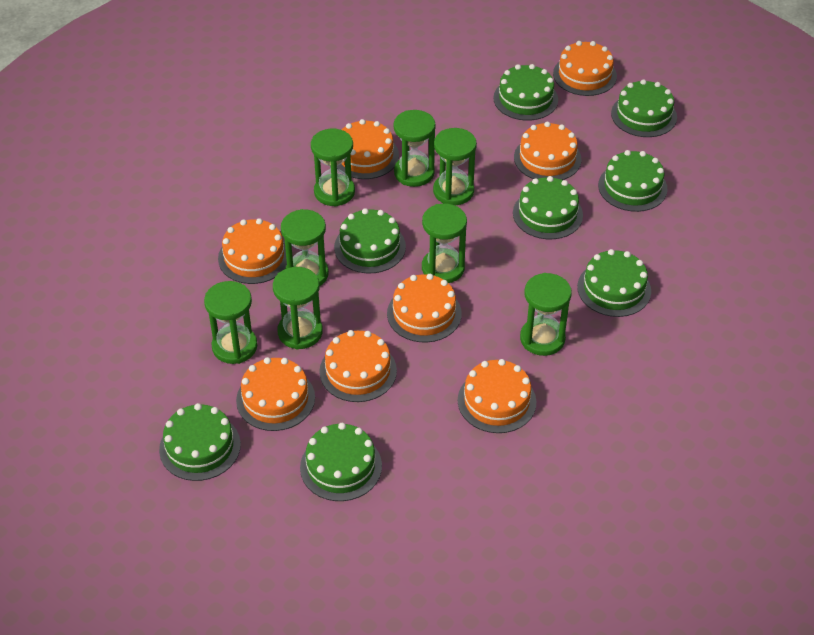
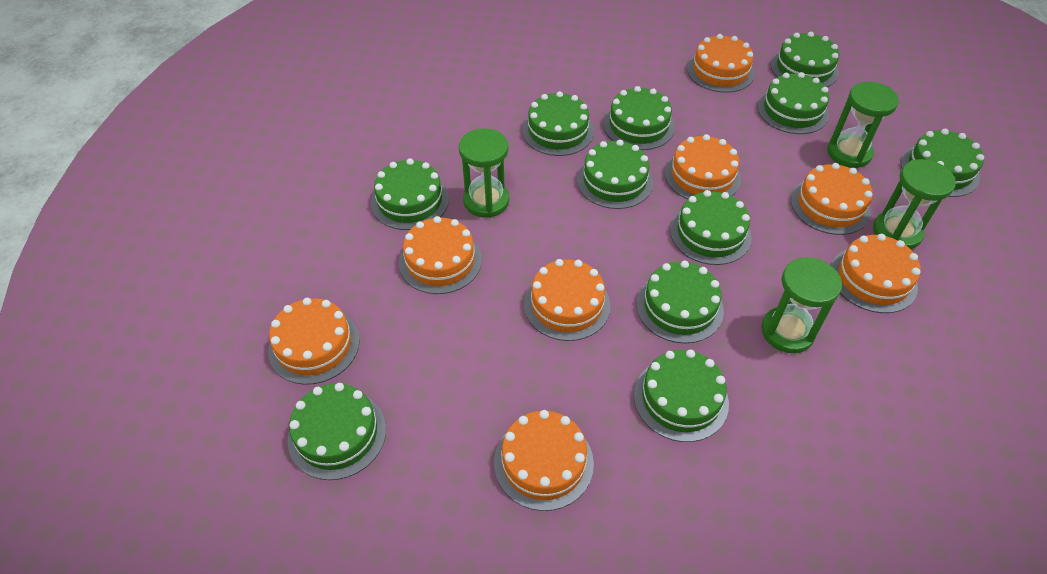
green cake: [159,403,241,481] [300,423,382,501] [334,208,406,273] [493,64,558,121] [513,176,583,239] [577,249,651,317] [598,150,668,212] [611,79,677,137] = 8 -> [288,383,386,480] [371,158,449,230] [522,91,594,156] [577,140,653,209] [603,86,675,150] [634,349,729,442] [636,261,724,343] [670,190,752,265] [757,72,829,134] [771,32,839,87] [901,129,984,197] = 11
green hourglass: [204,281,257,364] [273,267,323,349] [281,209,329,287] [311,129,355,206] [394,110,436,187] [422,204,467,283] [433,128,477,205] [520,273,572,356] = 8 -> [459,128,509,218] [761,257,842,353] [827,82,899,168] [873,159,956,249] = 4

